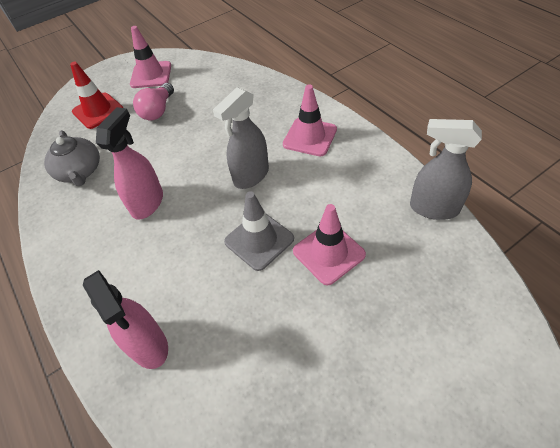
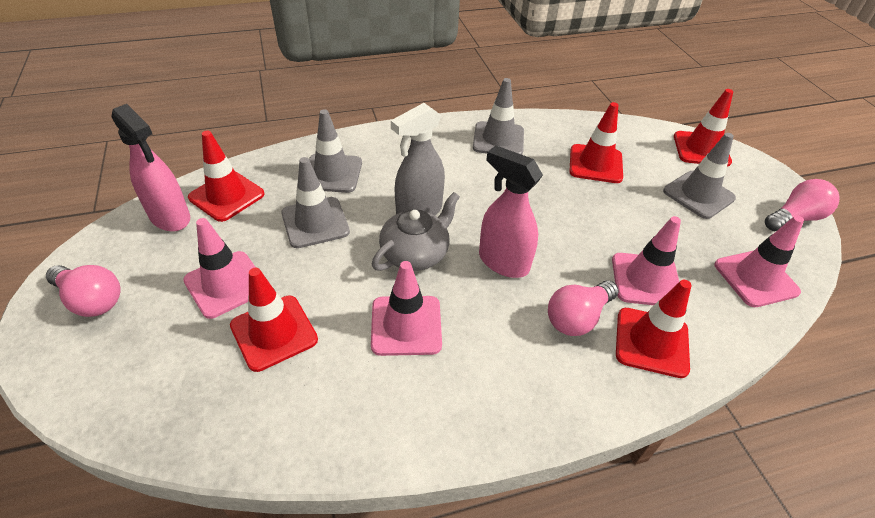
grey spray bottle: [213,87,269,189] [410,119,482,220] = 2 -> [391,103,445,215] = 1
grey traffic cone: [224,191,294,271] = 1 -> [281,157,350,248] [309,109,362,193] [473,78,524,155] [663,133,736,219] = 4
pink light bulb: [133,83,174,121] = 1 -> [46,265,120,317] [548,280,619,336] [765,179,840,231] = 3
pink traffic cone: [130,26,171,88] [283,84,337,156] [293,204,366,285] = 3 -> [183,218,256,319] [371,261,442,356] [612,216,681,305] [714,215,804,307] = 4
red traffic cone: [70,62,123,129] = 1 -> [188,131,265,222] [230,268,318,372] [569,102,623,183] [616,280,691,378] [674,89,733,167] = 5

